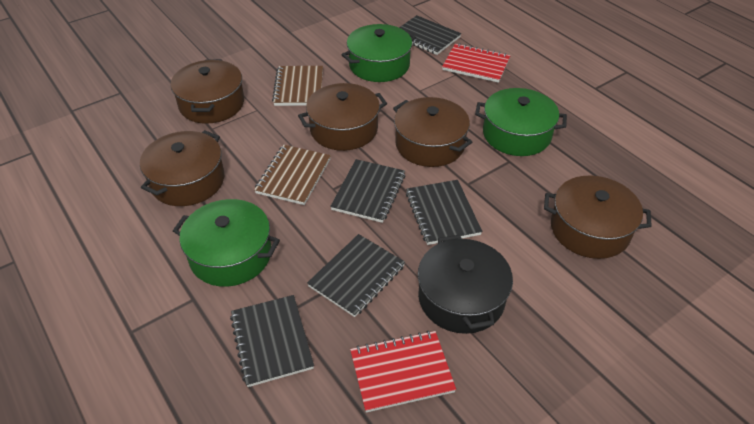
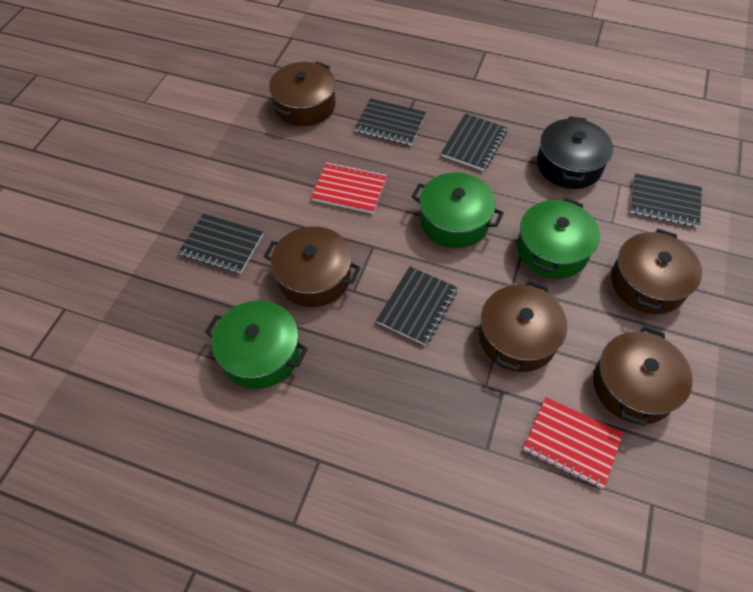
brown notebook: [254,145,331,205] [272,66,323,106] = 2 -> none = 0

